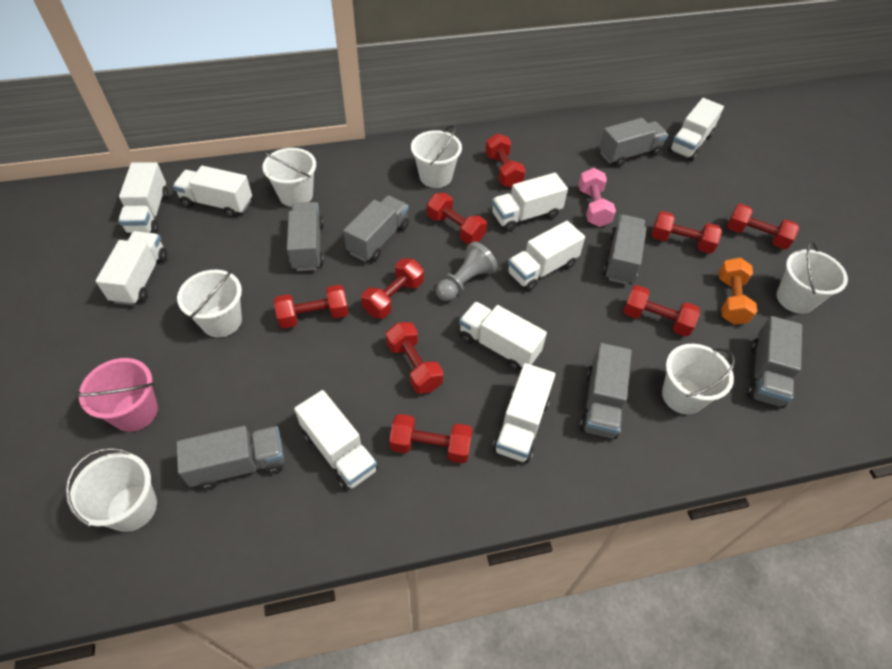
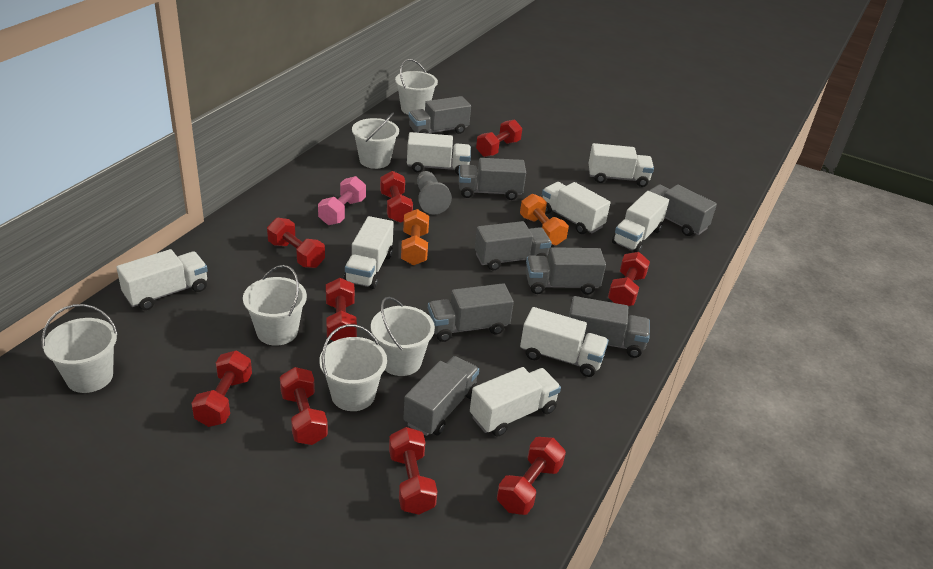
grey truck: [177,426,284,490] [287,202,324,271] [343,196,409,262] [580,343,632,439] [599,118,668,167] [603,215,647,285] [747,316,802,408] = 7 -> [403,356,479,436] [409,96,471,134] [428,283,514,342] [459,158,526,200] [475,221,552,270] [526,247,606,295] [569,296,650,358] [649,184,717,236] = 8
orange dumbbell: [719,258,757,325] = 1 -> [401,209,429,265] [520,194,569,246] = 2
pink bucket: [75,358,158,432] = 1 -> none = 0
white truck: [96,231,167,306] [118,162,169,235] [173,166,252,218] [294,390,378,491] [459,302,547,371] [492,173,568,232] [493,363,555,463] [508,221,585,291] [668,98,724,161] = 9 -> [116,249,208,310] [344,216,394,289] [407,132,471,175] [470,367,561,436] [520,307,609,377] [542,182,610,234] [588,143,654,187] [612,191,669,252] = 8

